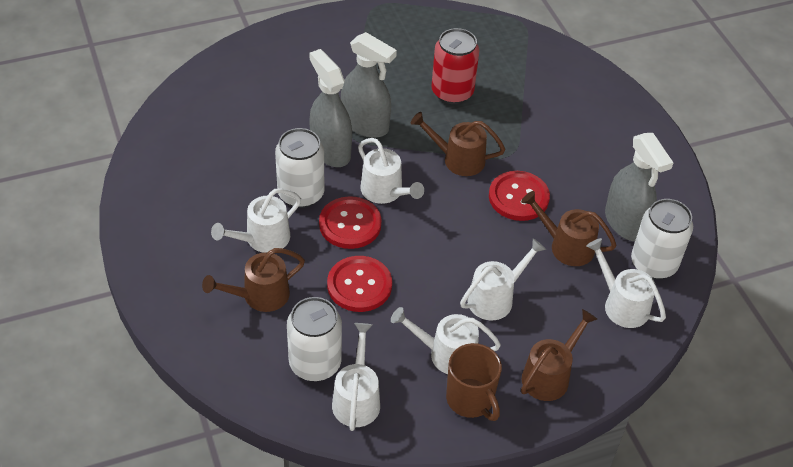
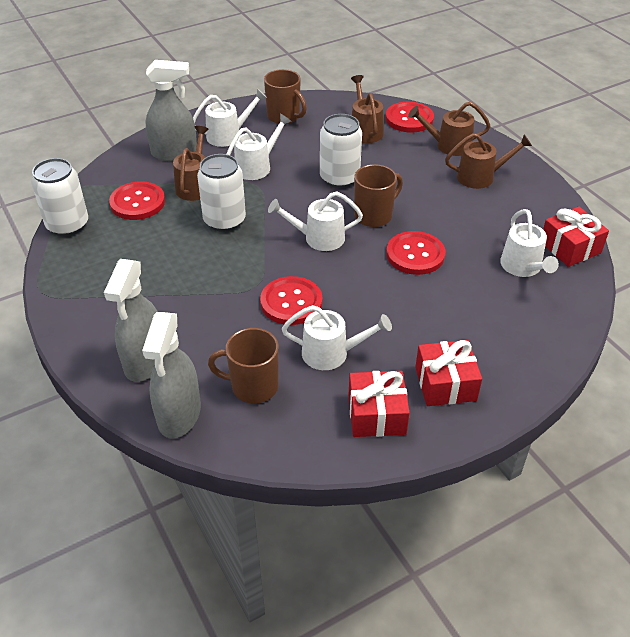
brown mug: [446,343,502,421] = 1 -> [208,328,279,403] [264,69,307,124] [354,164,403,227] = 3
red button: [319,196,382,249] [327,256,392,312] [489,171,550,221] = 3 -> [109,181,165,220] [260,276,323,325] [386,102,434,133] [386,231,445,275] = 4
red can: [431,28,479,104] = 1 -> none = 0
red gift: none = 0 -> [348,371,410,437] [415,340,482,406] [543,207,609,267] = 3
white watering can: [211,188,301,253] [332,323,380,431] [358,138,424,204] [391,307,501,374] [460,238,546,320] [586,238,666,328] = 6 -> [193,88,267,147] [226,113,292,180] [268,191,363,251] [282,305,392,370] [500,209,559,277] = 5

